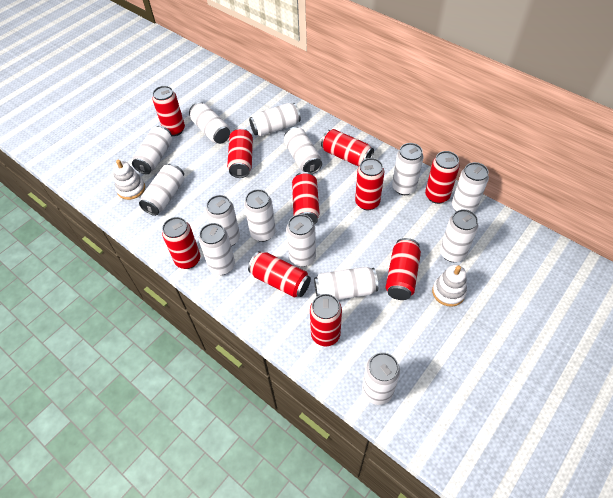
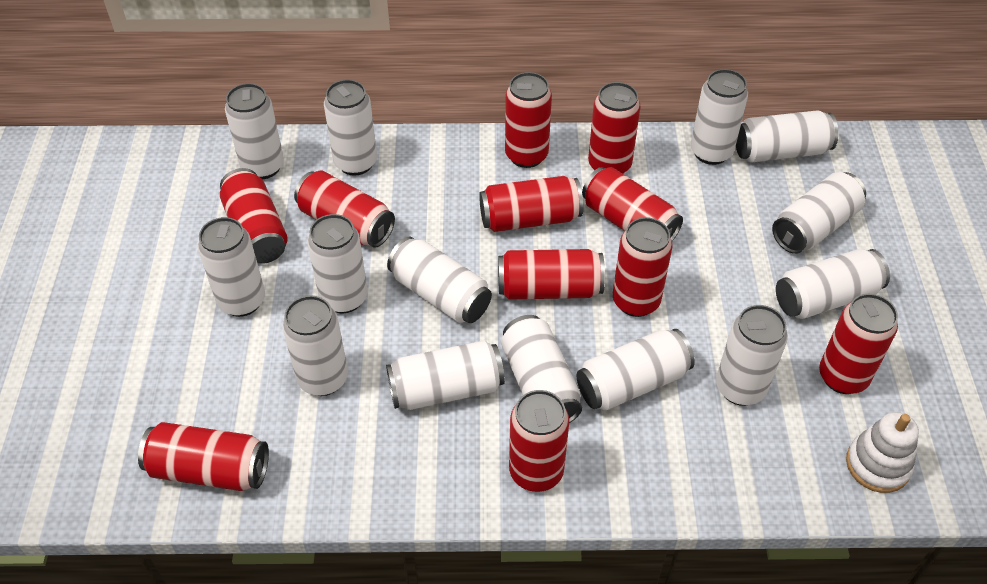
red can: [152,86,185,136] [162,217,200,269] [227,128,253,178] [248,251,311,297] [292,172,319,225] [310,294,342,346] [321,129,374,167] [355,158,384,210] [385,238,421,300] [425,151,460,204] = 10 -> [138,422,269,491] [220,168,288,264] [294,171,395,248] [479,176,583,232] [498,249,605,300] [505,72,552,168] [509,390,569,492] [582,167,683,241] [588,82,640,174] [613,217,673,317] [819,294,898,394] = 11
white stacking toy: [113,160,145,200] [432,265,467,307] = 2 -> [846,412,919,493] = 1

